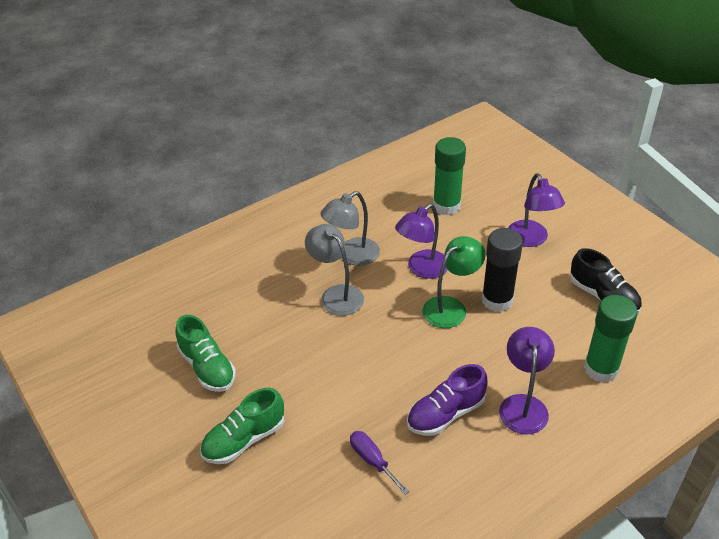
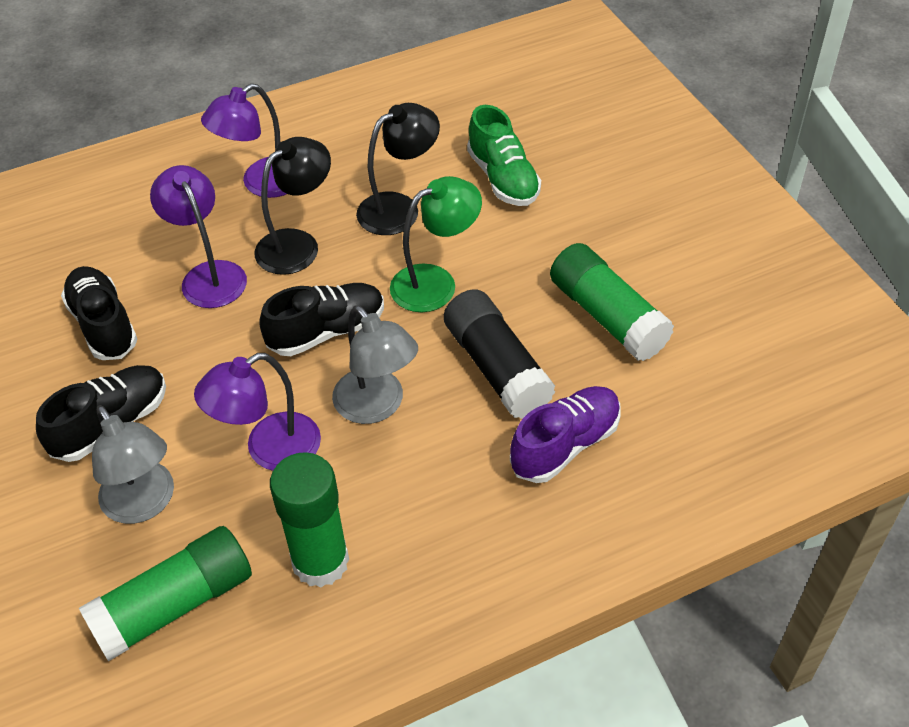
black lamp: none = 0 -> [254,137,331,275] [356,103,440,235] = 2
black shoe: [570,248,642,314] = 1 -> [36,365,166,462] [61,266,137,360] [259,283,384,356] = 3
green glue stick: [433,137,466,215] [584,295,638,383] = 2 -> [79,526,252,662] [270,452,349,587] [550,243,674,361] = 3
green shoe: [175,315,236,392] [200,388,284,464] = 2 -> [467,105,541,206] = 1
purple screwdriver: [350,431,409,495] = 1 -> none = 0

